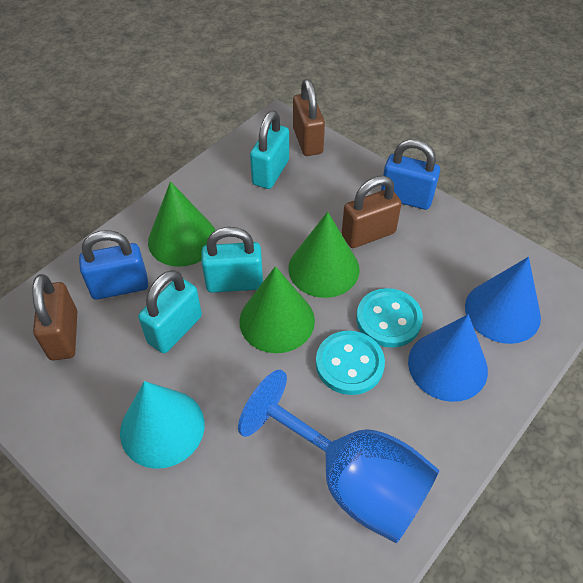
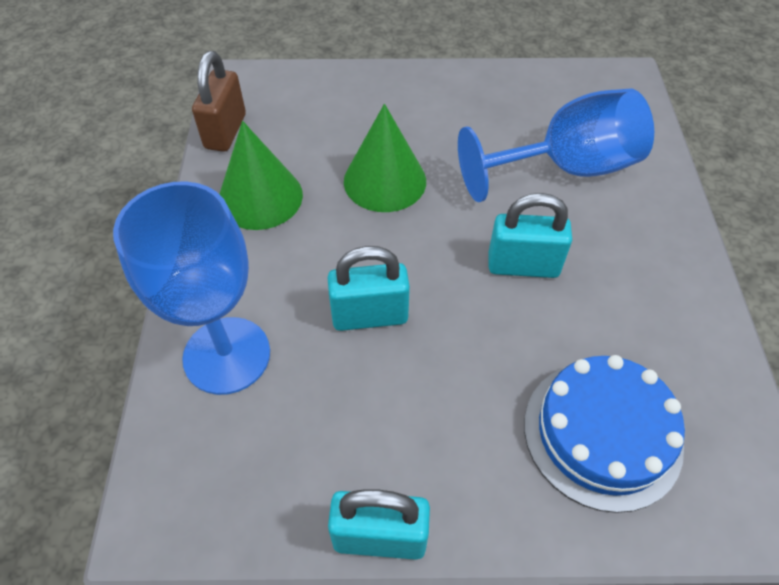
blue cake: none = 0 -> [524,355,685,513] = 1
blue cone: [408,314,488,402] [465,257,541,344] = 2 -> none = 0
blue goblet: [238,370,439,543] = 1 -> [113,181,270,395] [458,89,654,202] = 2
blue padlock: [79,230,148,300] [381,139,440,210] = 2 -> none = 0
brown padlock: [32,274,78,360] [293,79,325,156] [342,176,402,248] = 3 -> [192,51,246,152] = 1
green cone: [148,181,216,267] [239,266,315,353] [288,212,360,298] = 3 -> [220,121,303,230] [344,104,426,212] = 2
turquoise button: [316,331,385,395] [356,288,423,348] = 2 -> none = 0
turquoise cone: [120,381,204,469] = 1 -> none = 0

